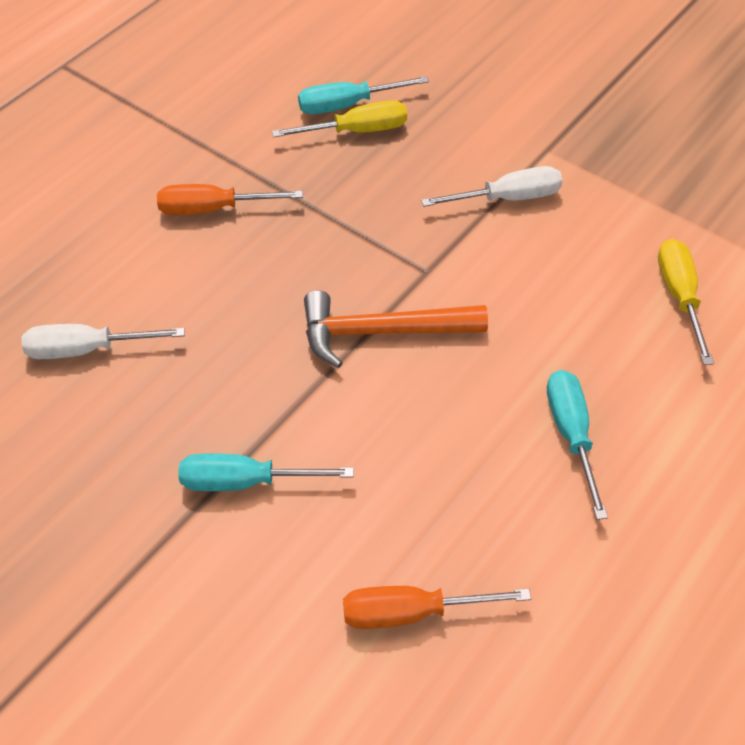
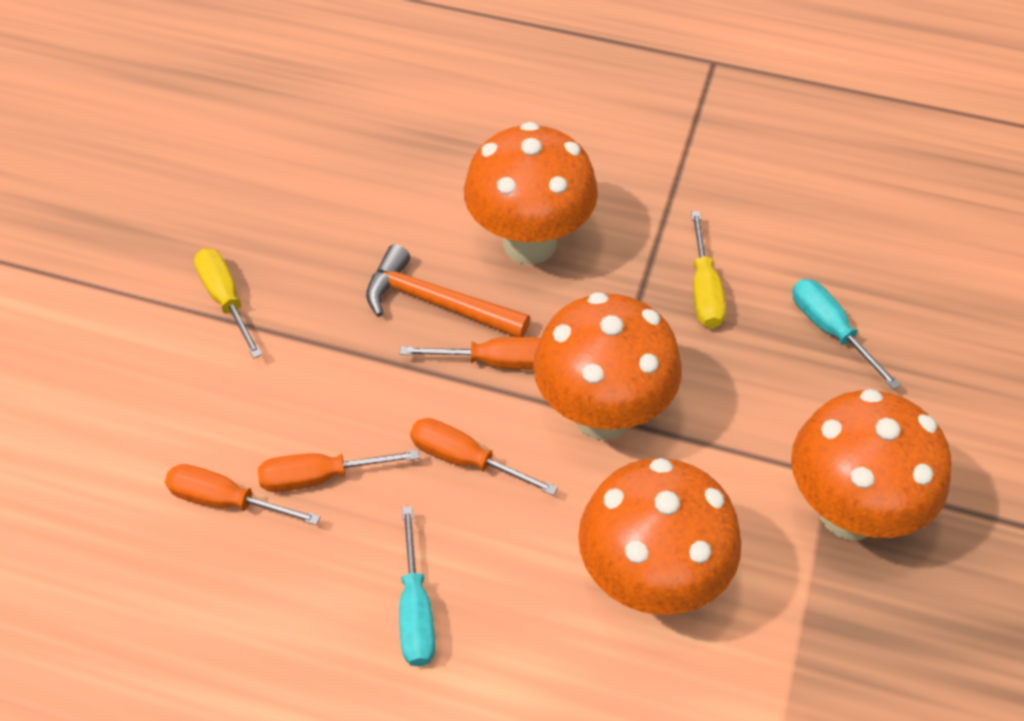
orange mushroom: none = 0 -> [464,122,598,264] [533,292,682,440] [578,458,741,615] [791,389,952,540] = 4
orange screwdriver: [157,184,303,215] [343,586,531,629] = 2 -> [165,464,321,525] [258,450,420,492] [400,337,541,370] [410,418,558,496] = 4
turquoise screwdriver: [178,453,354,491] [298,76,429,114] [547,370,608,520] = 3 -> [399,506,435,666] [792,279,901,390] = 2
white screwdriver: [21,324,185,359] [421,166,563,207] = 2 -> none = 0

